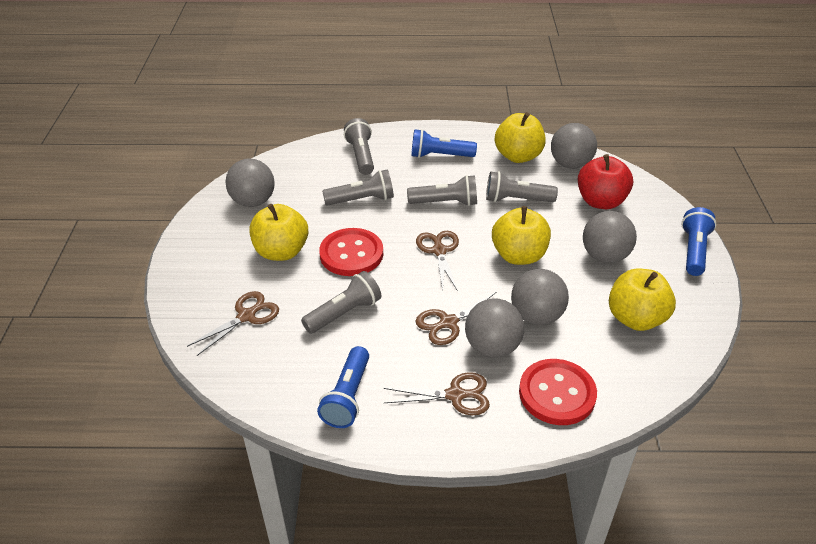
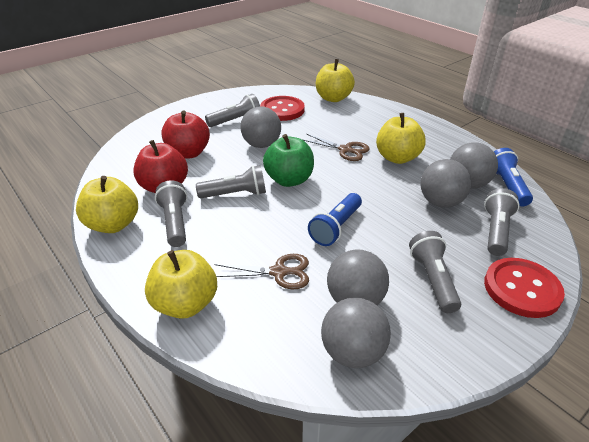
blue flashlight: [317,346,369,428] [411,129,477,158] [682,207,717,276] = 3 -> [308,193,362,246] [494,148,533,207] = 2
brown scissors: [187,291,279,356] [384,372,490,415] [416,231,459,291] [416,292,496,345] = 4 -> [214,254,309,289] [302,134,370,161] = 2
green apple: none = 0 -> [263,134,314,187] = 1
red apple: [577,154,633,209] = 1 -> [133,140,188,193] [161,110,210,159] = 2

